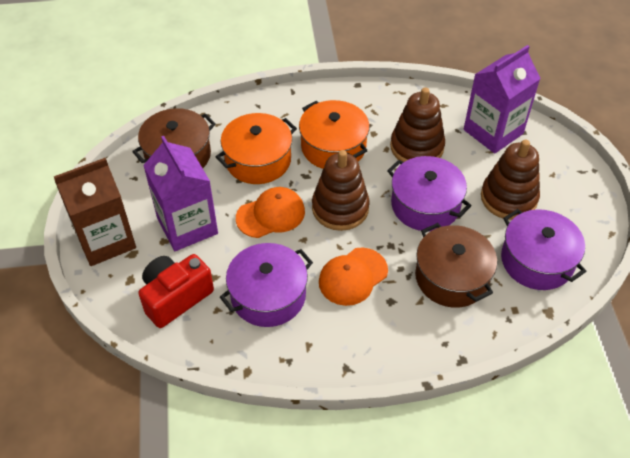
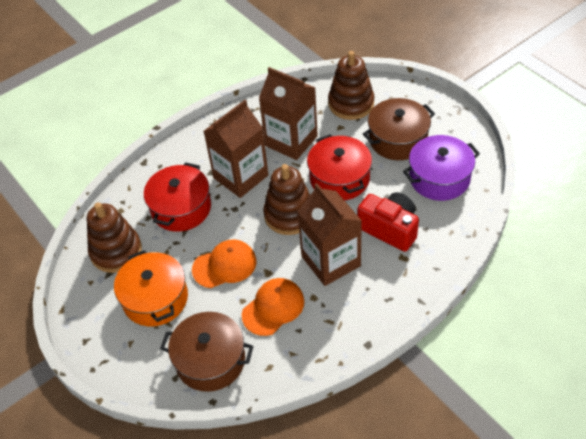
brown carton: [54,158,136,266] = 1 -> [204,100,268,198] [259,67,318,160] [297,183,362,286] = 3
orange pot: [216,113,297,184] [299,100,370,169] = 2 -> [114,250,188,326] = 1
purple carton: [143,136,218,251] [464,45,541,154] = 2 -> none = 0
purple pot: [220,243,313,327] [387,156,472,232] [501,209,586,290] = 3 -> [403,135,480,201] = 1
red pot: none = 0 -> [144,162,211,232] [307,134,372,200] = 2

